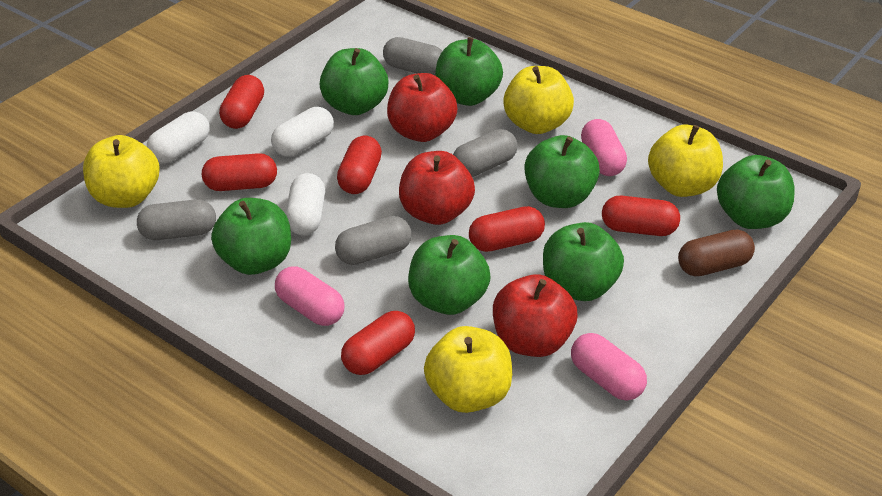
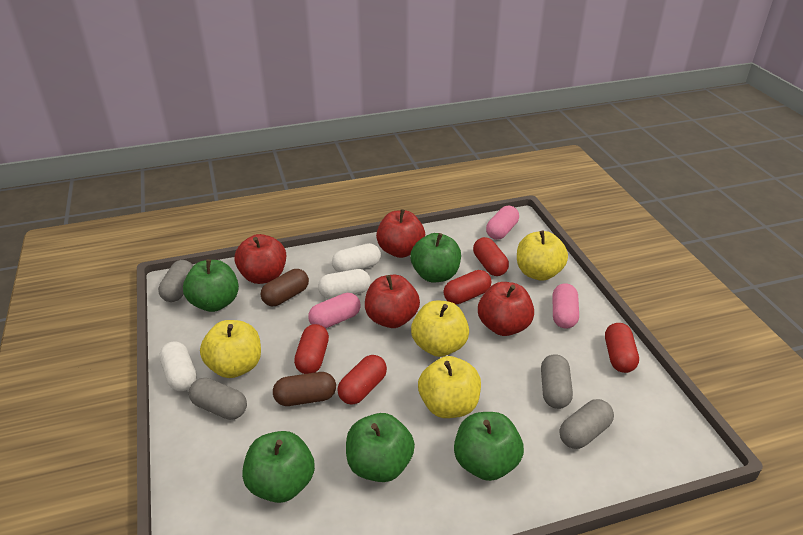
brown capsule: [678,229,755,276] = 1 -> [261,269,309,306] [273,372,336,406] = 2
green apple: [211,198,291,275] [319,48,388,115] [408,235,491,315] [435,37,503,106] [524,135,600,208] [543,222,624,301] [717,155,795,229] = 7 -> [183,259,239,312] [242,431,315,503] [346,413,415,482] [410,233,461,282] [454,412,524,481] = 5
red apple: [387,73,458,142] [399,151,475,225] [493,274,577,357] = 3 -> [234,234,286,284] [365,275,420,328] [376,209,425,258] [478,282,534,336] = 4
red capsule: [202,153,277,191] [219,75,264,129] [337,136,382,194] [341,311,415,375] [469,206,545,252] [602,196,680,236] = 6 -> [294,324,329,374] [337,355,387,405] [443,270,491,305] [473,237,509,276] [605,323,639,373] = 5

